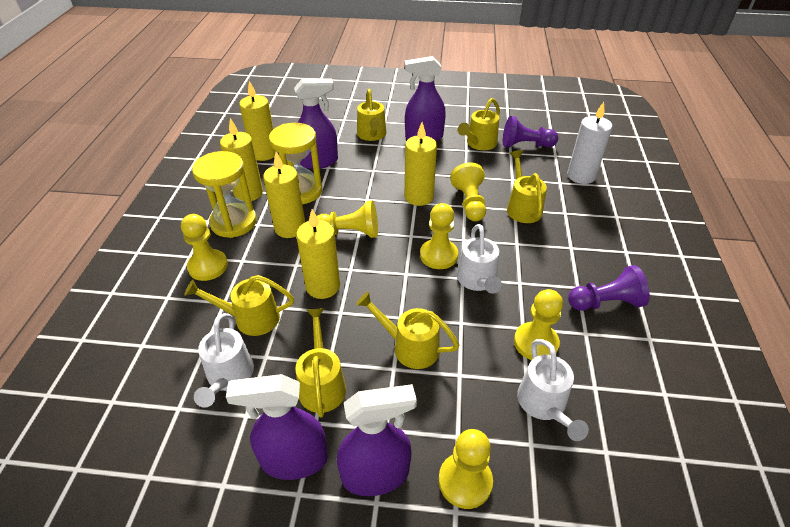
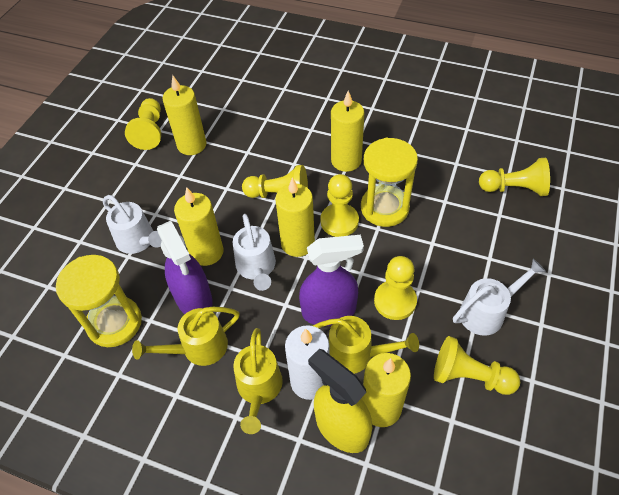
purple pawn: [503,116,558,148] [568,265,650,311] = 2 -> none = 0
purple spray bottle: [226,374,328,480] [294,78,338,169] [337,384,417,496] [404,56,446,141] = 4 -> [157,221,213,314] [299,235,364,326] = 2
yellow spray bottle: none = 0 -> [308,349,372,453] = 1
yellow watering can: [184,275,294,336] [295,308,346,418] [356,292,460,369] [357,89,386,141] [458,98,500,150] [507,150,547,223] = 6 -> [132,307,240,366] [233,328,283,434] [313,316,419,374] = 3

